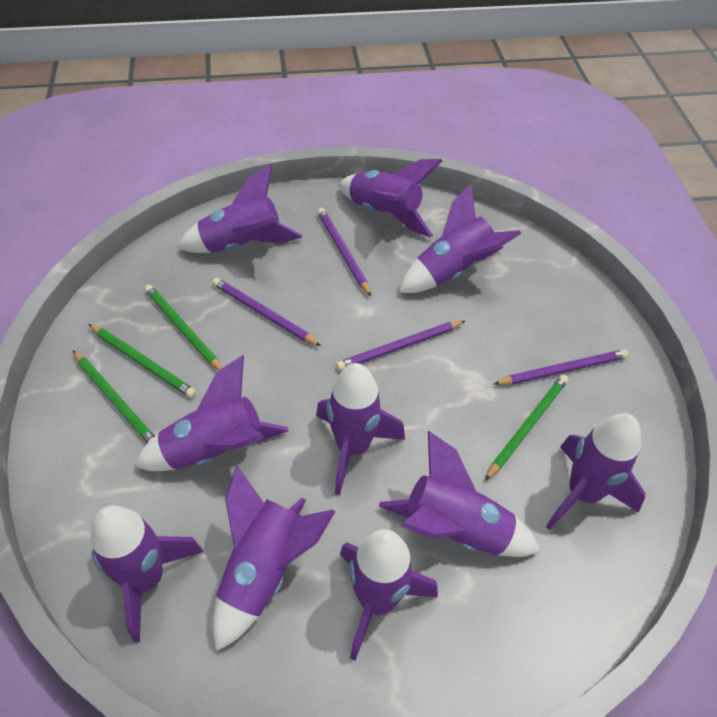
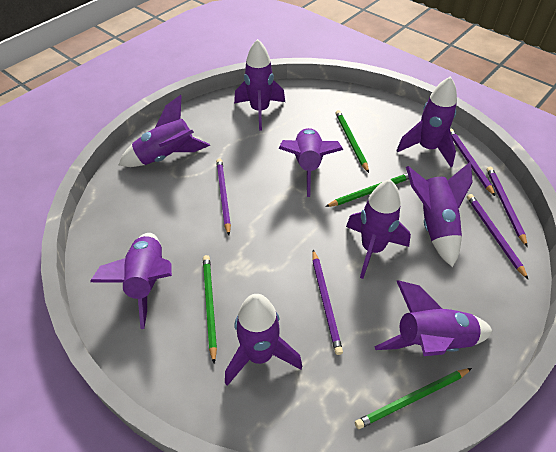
purple pencil: [212,278,321,346] [317,208,371,296] [336,321,465,371] [494,349,628,385] = 4 -> [216,159,231,235] [312,250,343,355] [450,129,495,196] [467,194,529,280] [487,167,527,247] = 5
purple rocket: [90,505,203,643] [134,355,288,471] [177,165,302,253] [212,466,336,652] [316,363,405,495] [338,159,442,238] [340,529,438,661] [379,431,541,557] [399,184,521,293] [546,413,646,530] = 10 -> [90,233,172,329] [119,95,210,167] [225,294,302,386] [234,39,285,131] [278,128,343,197] [346,179,411,279] [374,280,493,356] [396,76,457,167] [406,161,473,267] = 9

